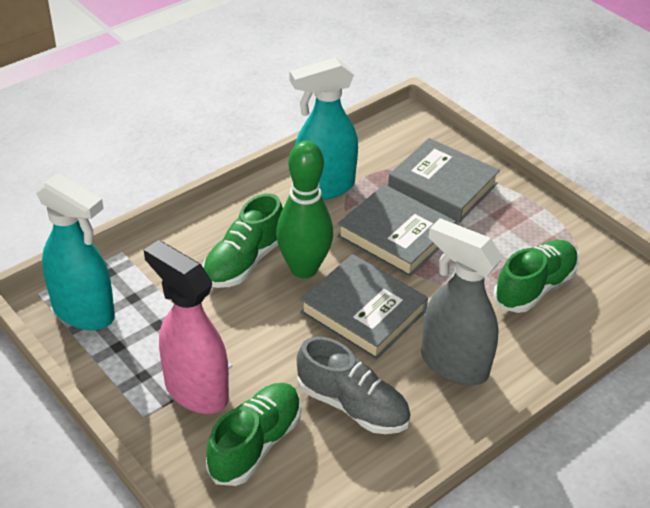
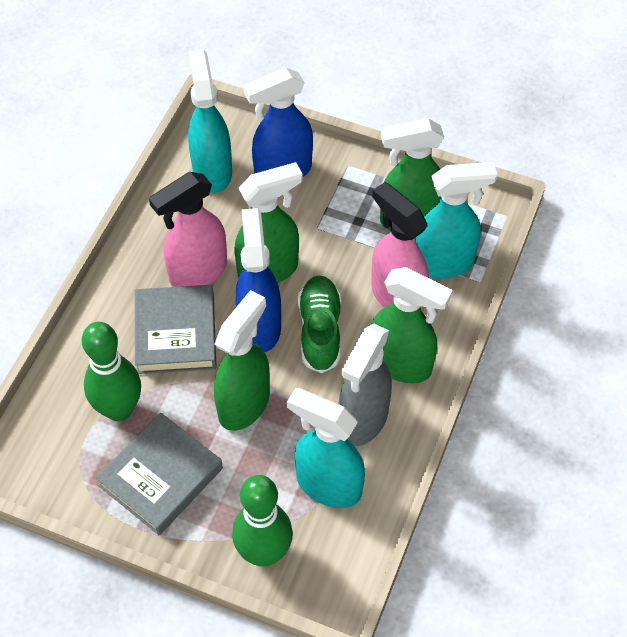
blue spray bottle: none = 0 -> [236,208,281,352] [243,67,313,177] = 2
green bowling pin: [276,141,333,278] = 1 -> [82,322,141,421] [232,475,293,567] = 2
green shoe: [202,193,283,288] [206,383,301,486] [493,240,579,313] = 3 -> [298,276,341,373] = 1
green spray bottle: none = 0 -> [214,290,270,431] [234,162,303,283] [372,267,453,383] [380,118,444,231] = 4
grey book: [300,254,428,360] [337,184,456,277] [388,138,500,223] = 3 -> [96,413,223,535] [135,285,216,374] = 2
grey shoe: [297,337,411,434] = 1 -> none = 0
pink spray bottle: [144,240,229,414] = 1 -> [149,172,227,287] [371,182,429,312] = 2
turquoise spray bottle: [36,173,115,330] [290,57,358,200] = 2 -> [188,49,232,193] [287,388,365,508] [415,162,497,279] = 3

